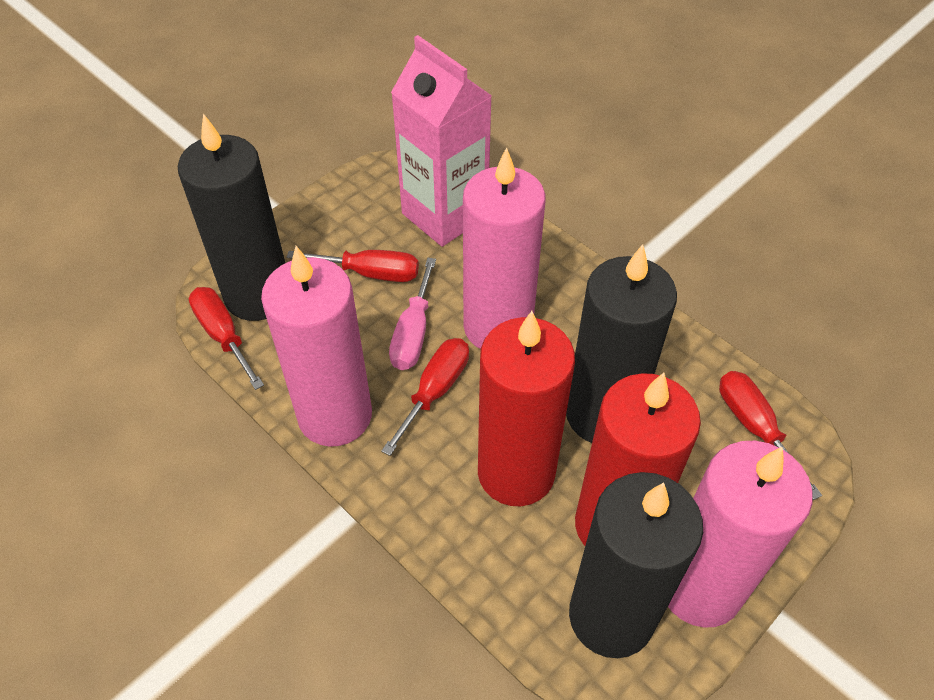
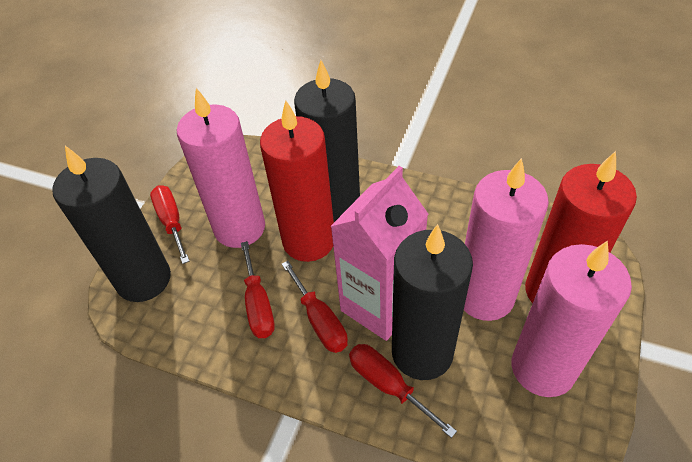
pink screwdriver: [389,258,436,370] = 1 -> none = 0

